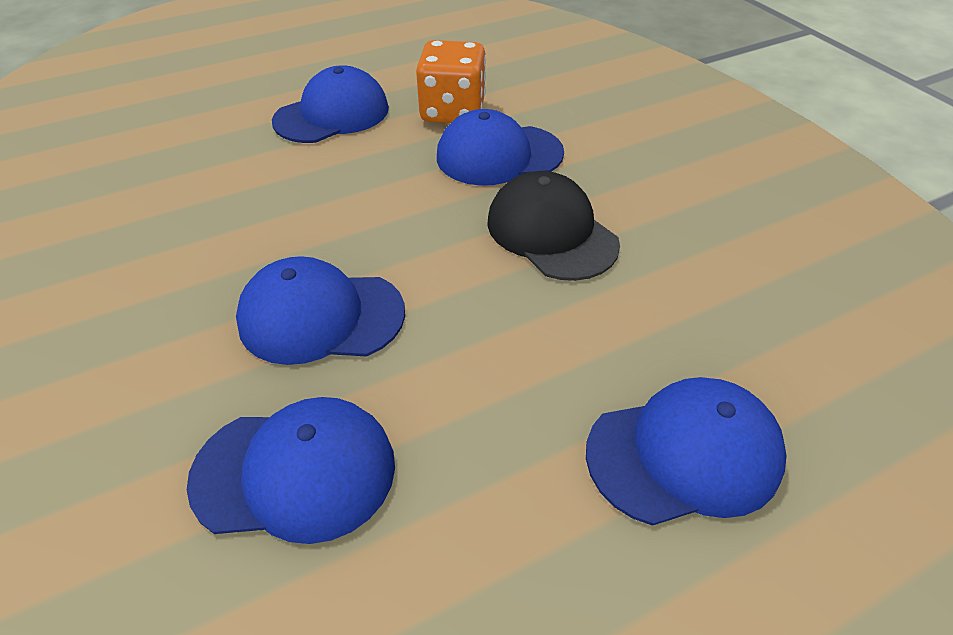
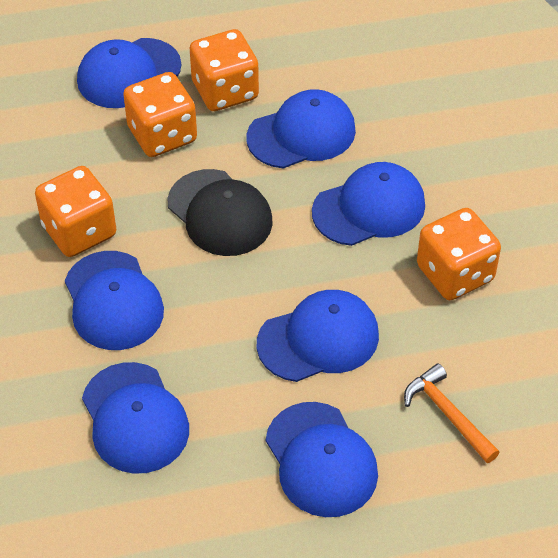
blue cap: [187,397,395,544] [236,256,405,365] [272,65,389,143] [437,109,564,186] [586,377,787,526] = 5 -> [65,251,164,350] [77,38,181,108] [82,362,189,474] [247,89,356,168] [257,290,379,382] [266,402,378,517] [312,162,425,246] = 7
orange dice: [416,40,486,123] = 1 -> [35,166,116,257] [123,72,197,157] [190,29,259,111] [417,208,501,300] = 4
orange hammer: none = 0 -> [404,363,500,463] = 1

